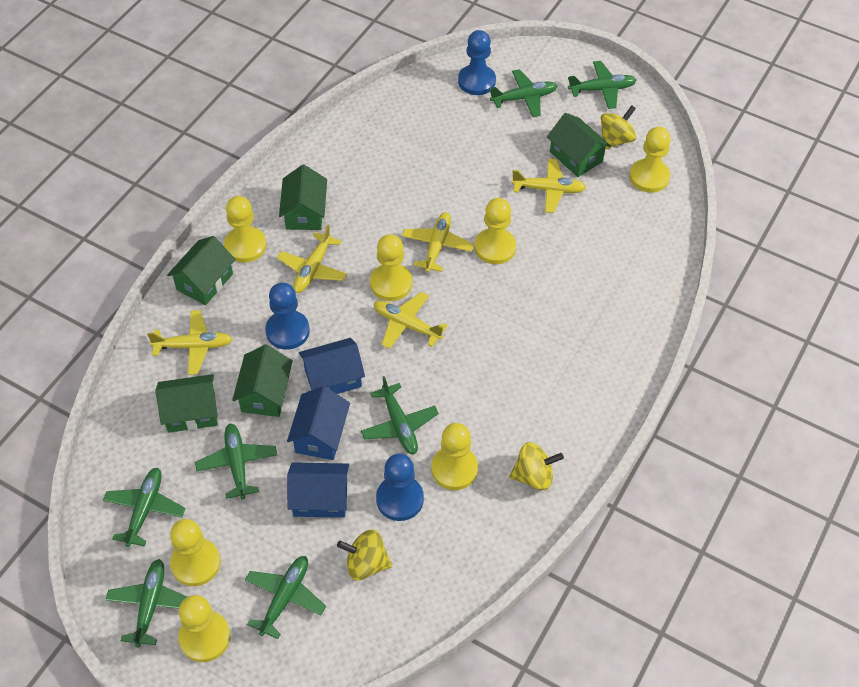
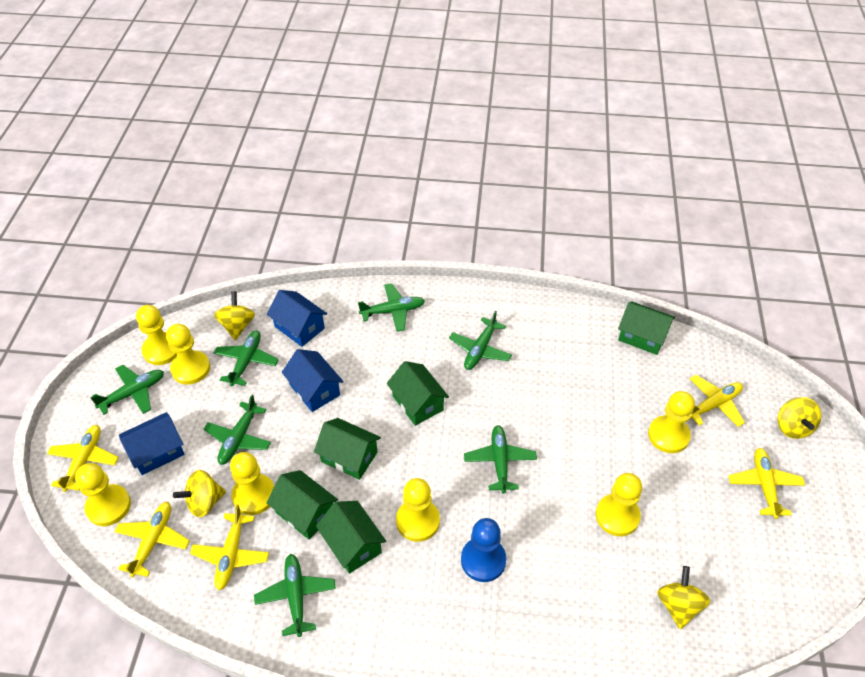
blue pawn: [265,283,310,350] [376,453,424,521] [458,30,496,95] = 3 -> [461,518,506,582] = 1
yellow spinning top: [337,530,392,580] [509,442,564,490] [601,105,636,149] = 3 -> [173,470,226,517] [214,291,255,340] [657,566,710,629] [778,397,821,439] = 4

